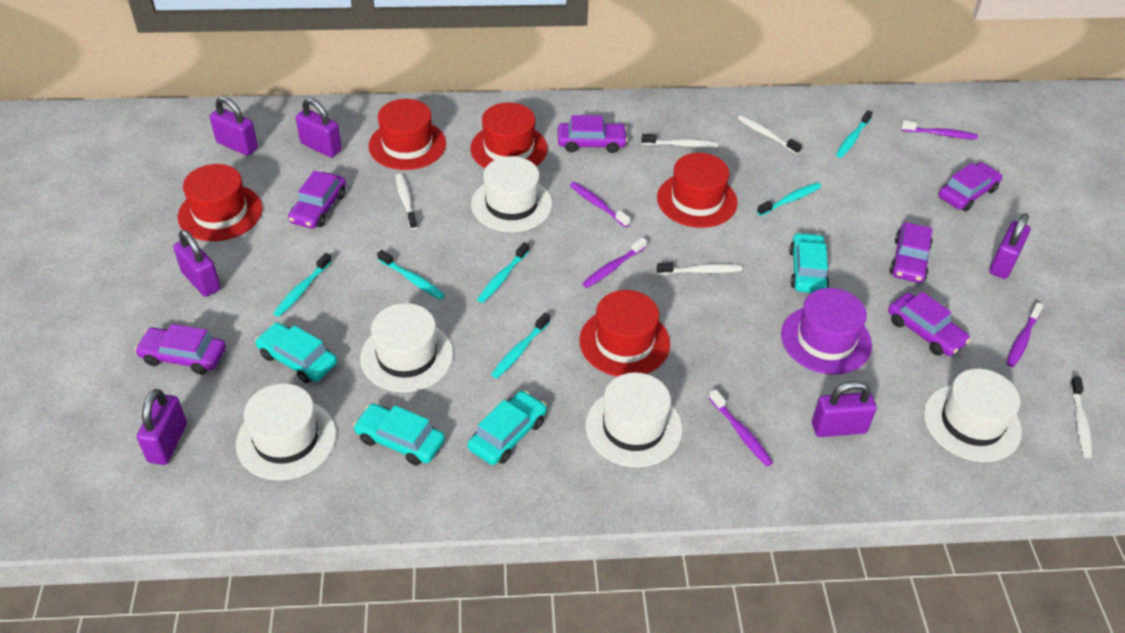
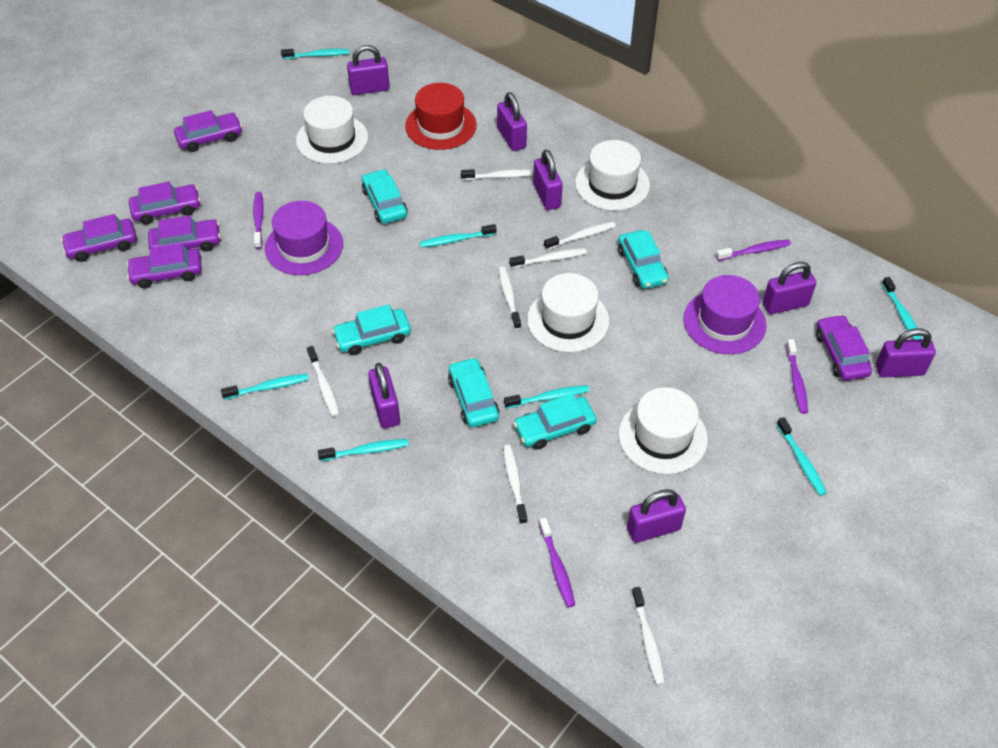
purple hat: [781,288,872,375] = 1 -> [265,201,343,275] [683,275,767,354] = 2
purple padlock: [137,389,187,465] [173,230,221,297] [210,96,258,156] [296,98,342,158] [812,381,876,437] [989,213,1031,279] = 6 -> [347,45,390,95] [368,363,400,428] [497,92,527,151] [533,149,563,210] [627,489,686,543] [763,262,816,314] [876,328,936,378] = 7
purple toothbrush: [570,182,631,228] [582,237,647,288] [709,389,773,466] [901,120,978,139] [1007,302,1043,367] = 5 -> [253,192,264,249] [539,518,575,607] [716,239,791,261] [786,339,808,414] = 4
red hat: [178,164,263,241] [368,99,446,170] [470,103,548,168] [579,290,670,376] [657,153,738,228] = 5 -> [405,83,477,150] = 1
turquoise car: [255,322,337,383] [353,403,445,466] [468,391,547,465] [789,232,829,293] = 4 -> [332,305,411,355] [362,169,408,224] [448,357,499,427] [513,394,597,450] [618,230,669,289] = 5
turquoise toothbrush: [273,253,332,317] [377,250,445,300] [477,242,530,303] [491,313,550,378] [757,182,821,216] [836,110,873,158] = 6 -> [221,374,309,400] [281,49,350,59] [318,439,409,461] [420,224,497,248] [504,385,589,408] [777,417,827,496] [882,277,922,340] = 7
white hat: [236,383,336,481] [360,303,453,393] [471,156,552,232] [586,373,682,467] [924,369,1022,462] = 5 -> [296,96,368,164] [527,273,609,352] [575,140,650,211] [618,387,708,474] = 4
white toothbrush: [396,173,417,230] [642,134,718,148] [657,263,742,275] [738,115,802,154] [1070,376,1092,459] = 5 -> [307,346,340,417] [461,169,534,180] [499,267,521,330] [503,445,527,525] [509,248,587,268] [544,221,615,250] [632,587,665,685] = 7

